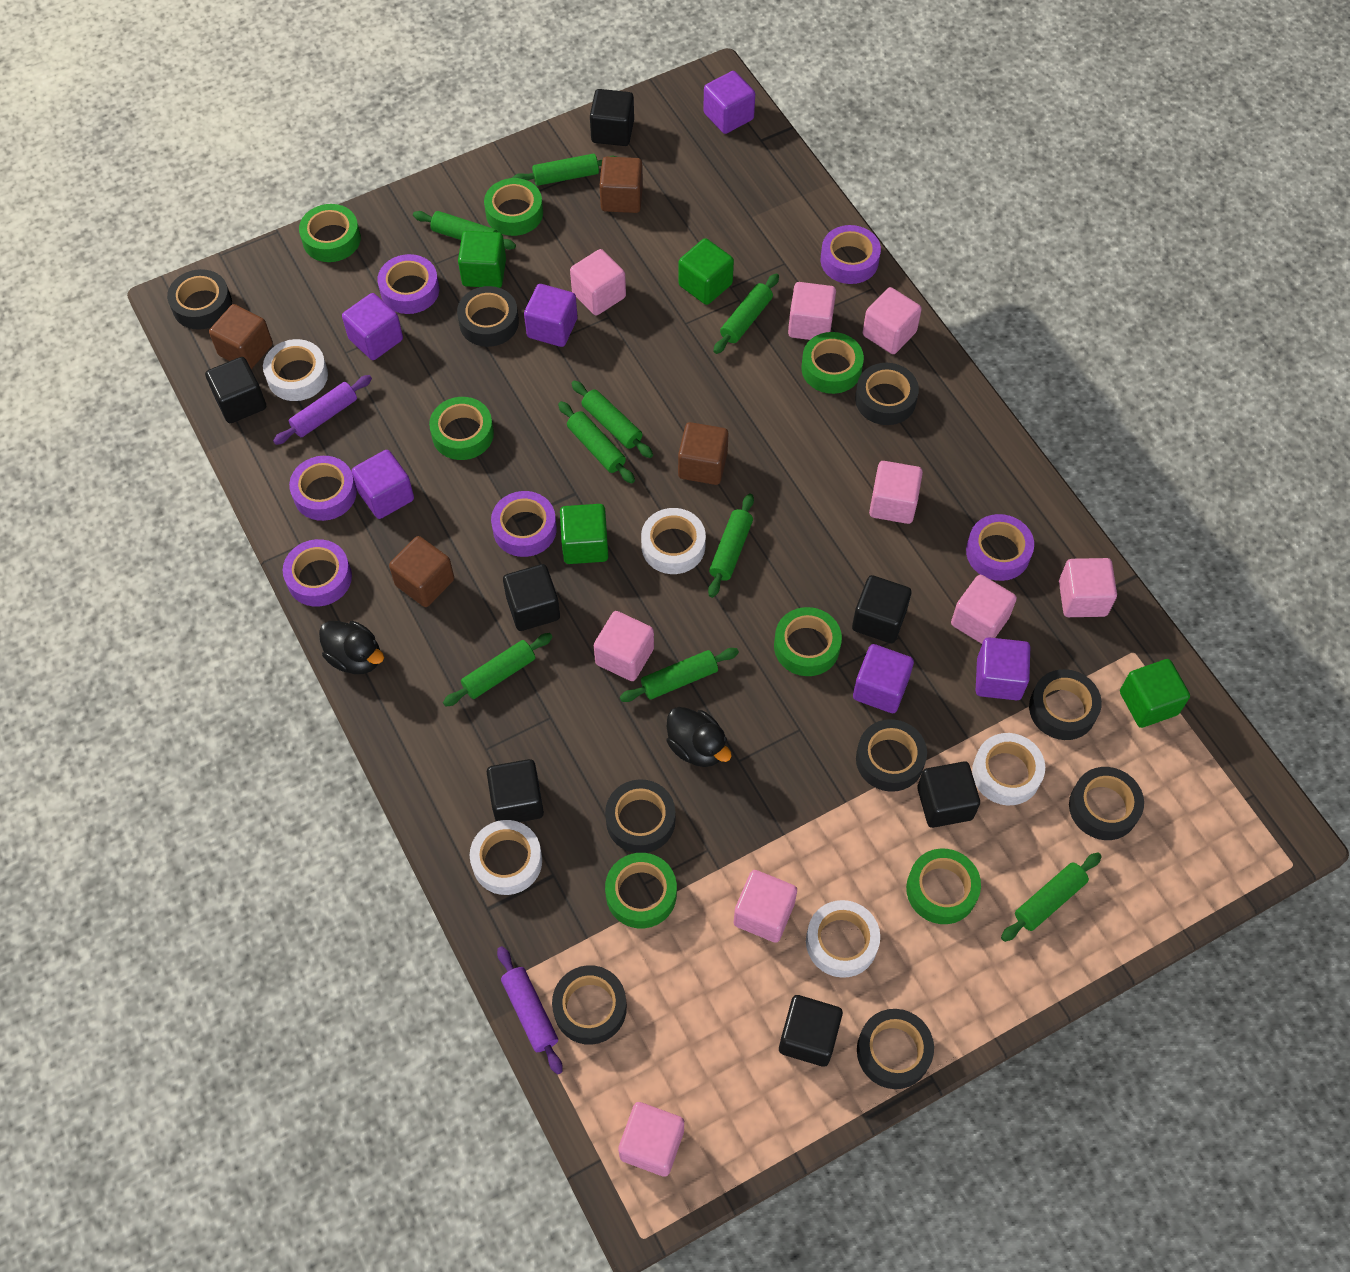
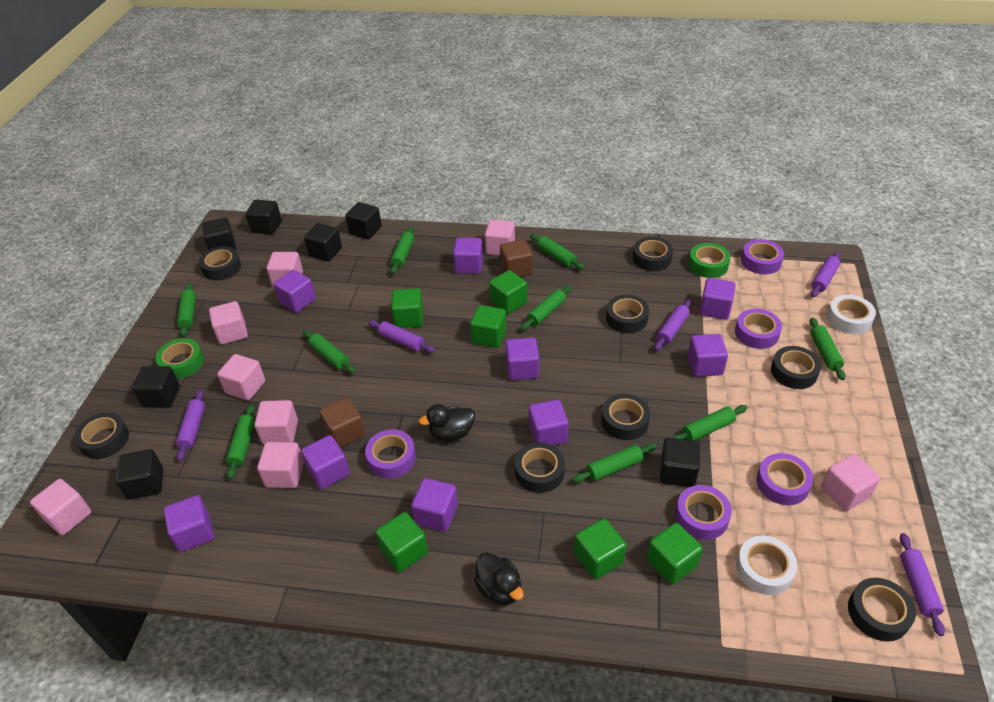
black tape: [167,269,232,330] [457,286,519,347] [552,965,627,1045] [605,779,675,853] [855,363,919,425] [856,719,927,792] [857,1009,934,1089] [1029,669,1102,740] [1069,767,1144,840] = 9 -> [74,412,129,459] [199,246,241,280] [515,442,565,493] [601,394,650,440] [606,295,649,333] [633,237,673,271] [771,346,821,389] [848,578,916,642] = 8
brown cube: [209,304,273,369] [389,536,454,607] [599,157,643,213] [678,422,728,485] = 4 -> [319,397,365,448] [500,239,533,277] = 2
green cube: [458,231,506,288] [560,504,609,564] [679,238,734,305] [1120,659,1190,728] = 4 -> [376,512,428,572] [391,288,423,328] [470,305,507,348] [489,270,527,314] [574,519,626,579] [647,523,702,585] = 6
green tape: [299,204,361,262] [429,397,494,460] [484,178,543,236] [605,853,677,928] [774,607,842,676] [801,332,864,394] [906,849,981,924] = 7 -> [156,338,204,379] [689,243,731,278] = 2
pink cube: [570,249,626,316] [594,611,654,681] [618,1102,684,1177] [733,870,797,943] [788,282,836,340] [863,287,922,354] [869,461,923,524] [951,575,1017,644] [1059,558,1117,617] = 9 -> [30,479,91,535] [209,301,248,345] [217,354,265,400] [254,400,298,444] [257,442,304,488] [267,252,303,287] [485,220,515,255] [821,454,880,511] = 8
purple cube: [342,293,403,360] [351,450,414,519] [524,284,578,347] [703,71,755,134] [853,644,914,713] [976,637,1030,700] = 6 -> [163,495,214,552] [274,270,316,313] [301,435,350,489] [411,478,458,532] [453,238,483,274] [505,337,539,380] [529,399,569,445] [687,334,728,377] [699,278,736,320] = 9
purple rolling pin: [273,375,372,445] [497,946,563,1075] = 2 -> [176,389,205,461] [368,320,435,353] [654,299,692,351] [811,252,841,297] [900,533,945,636] = 5
purple tape: [283,539,352,607] [289,456,357,521] [377,254,439,314] [491,491,557,557] [821,225,881,284] [966,514,1034,581] = 6 -> [365,430,416,478] [675,485,732,540] [735,309,782,349] [741,239,784,274] [757,453,813,505] = 5
white tape: [263,339,328,401] [470,820,542,895] [641,508,706,574] [806,900,880,978] [972,733,1045,805] = 5 -> [736,536,797,595] [827,295,876,334] = 2

